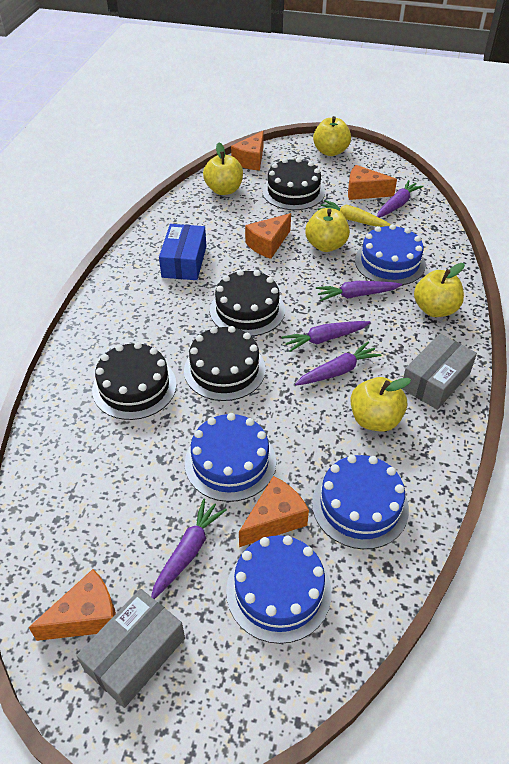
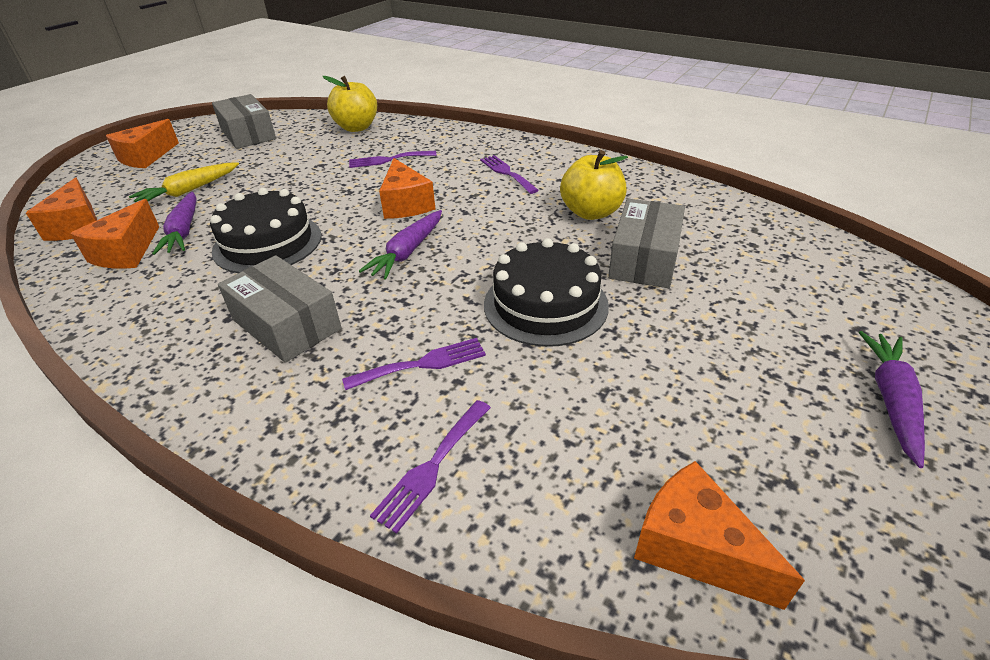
black cake: [92,342,176,420] [184,326,266,401] [210,270,285,336] [262,158,325,210] = 4 -> [210,188,321,273] [484,238,609,347] = 2
blue box: [159,224,206,280] = 1 -> none = 0
blue cake: [185,413,276,502] [226,535,332,644] [312,455,409,549] [355,224,426,285] = 4 -> none = 0
grey box: [77,589,185,708] [402,334,477,410] = 2 -> [212,94,276,149] [218,255,342,363] [608,199,685,288] = 3
purple carrot: [151,498,227,599] [282,321,370,352] [295,342,381,385] [316,281,402,301] [377,180,424,218] = 5 -> [152,192,197,255] [359,210,442,280] [859,331,925,468] = 3
purple fork: none = 0 -> [342,338,486,390] [349,151,437,168] [370,400,491,534] [480,155,539,194] = 4
yellow apple: [203,143,243,195] [305,208,350,252] [313,116,351,156] [350,377,411,432] [414,263,465,317] = 5 -> [322,76,377,132] [560,150,628,220] = 2

